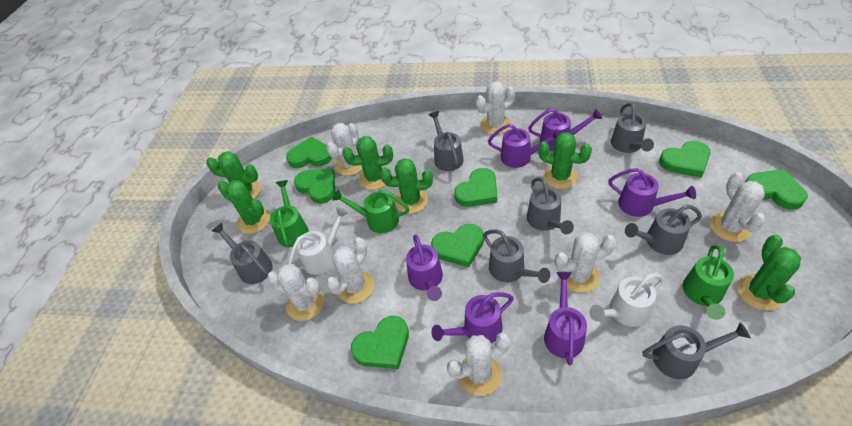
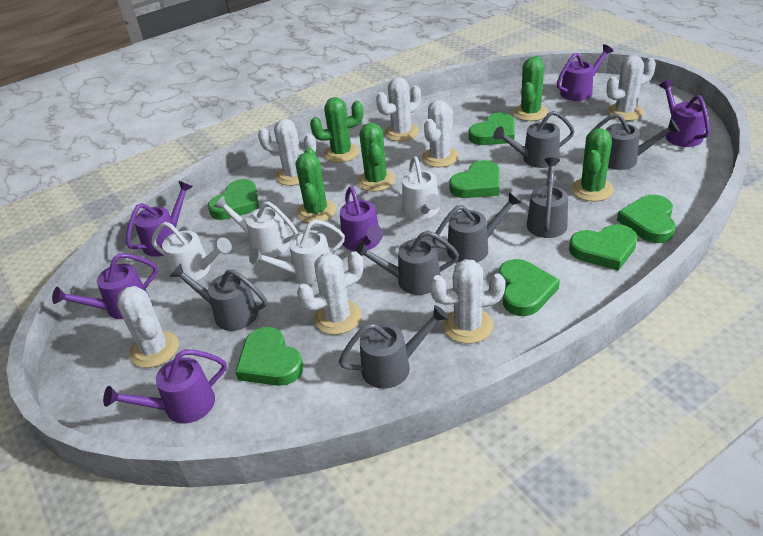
green cactus: [206,151,261,200] [218,180,270,234] [342,136,393,190] [380,158,433,214] [538,132,592,189] [737,235,801,311] = 6 -> [296,148,336,223] [310,97,363,163] [357,123,395,192] [513,56,548,121] [571,128,614,202] = 5
green watering can: [270,180,309,247] [332,189,409,233] [683,245,734,320] = 3 -> none = 0
white watering can: [288,207,348,275] [589,273,664,327] = 2 -> [151,222,232,283] [214,196,298,258] [249,219,345,284] [402,156,441,219] = 4

